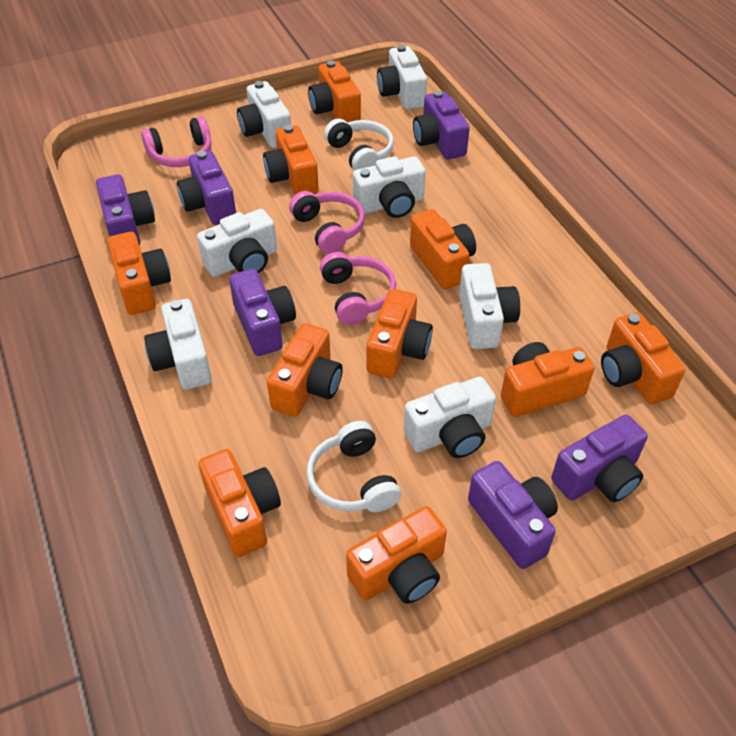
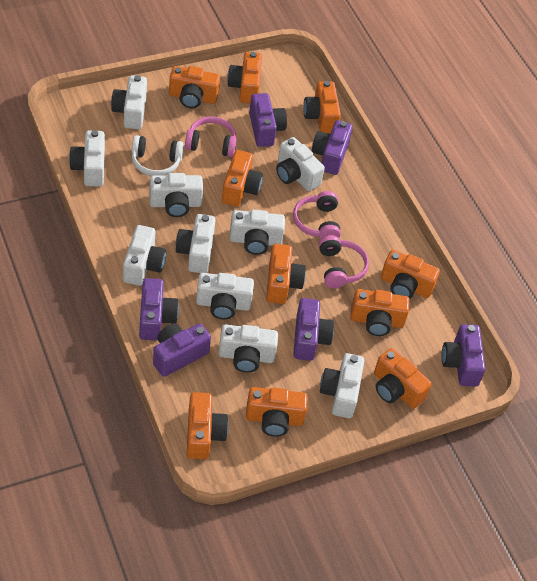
white camera: [144,299,212,390] [197,209,277,277] [237,81,291,148] [353,156,426,218] [377,45,427,110] [404,377,496,458] [459,263,520,349] = 7 -> [69,130,105,187] [111,75,147,129] [123,225,166,286] [149,173,203,217] [175,214,216,273] [196,273,254,319] [218,324,278,373] [230,210,285,255] [276,137,325,191] [320,353,364,418] = 10
white headphones: [306,421,401,512] [324,119,394,171] = 2 -> [132,135,184,176] = 1

